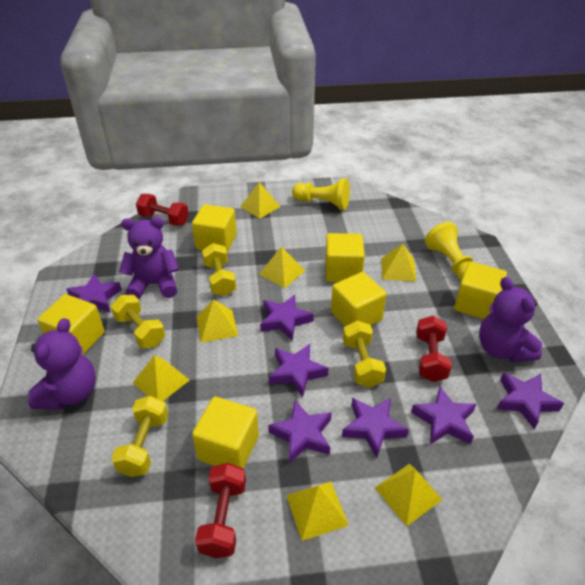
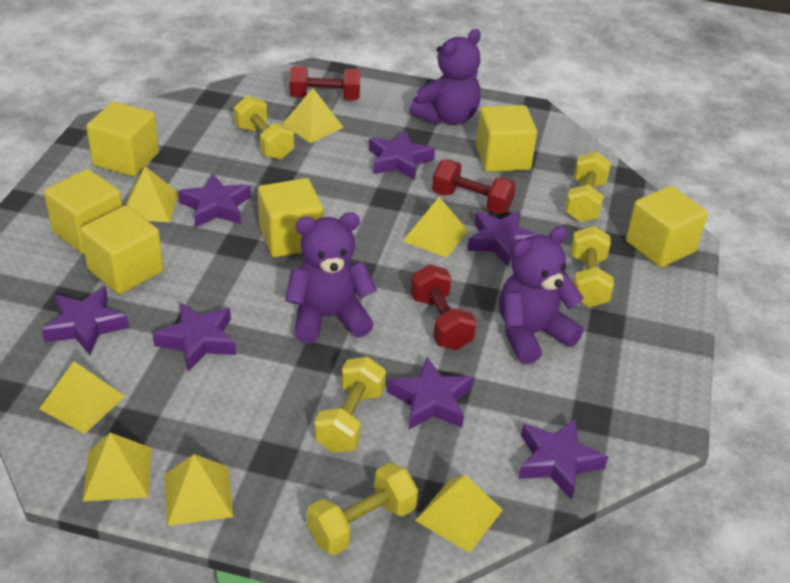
yellow dumbbell: [111,295,165,348] [111,396,168,477] [202,243,236,296] [343,321,386,388] = 4 -> [234,95,294,160] [307,463,418,555] [314,357,386,453] [565,152,611,222] [571,226,614,307] = 5
yellow pawn: [292,178,350,210] [425,222,473,281] = 2 -> none = 0

